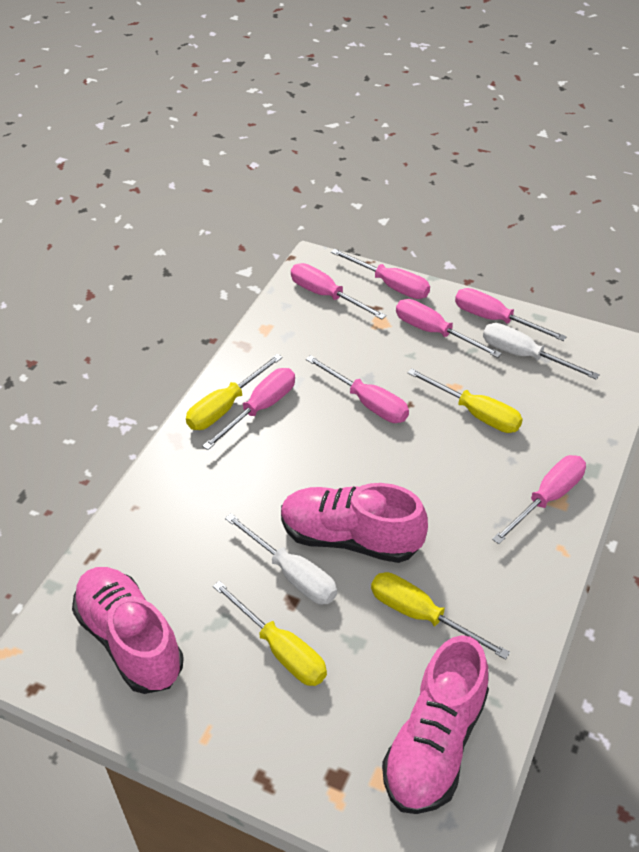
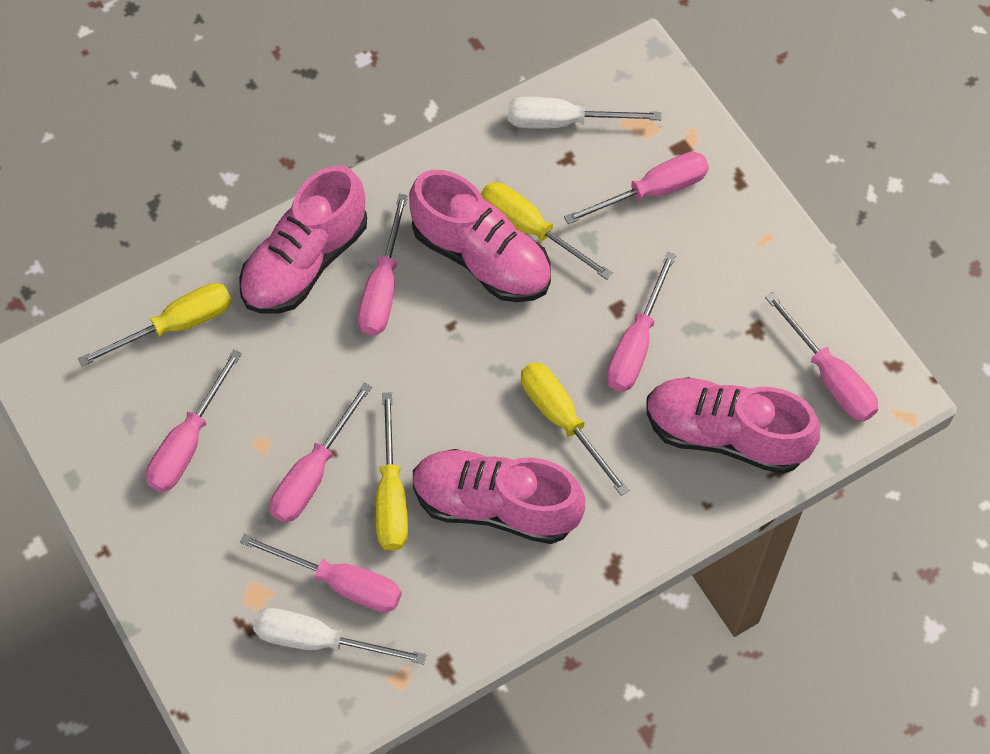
pink shoe: [72,567,184,694] [281,483,428,563] [382,635,489,814] = 3 -> [239,166,367,314] [409,170,551,302] [413,449,585,544] [646,377,820,474] = 4

